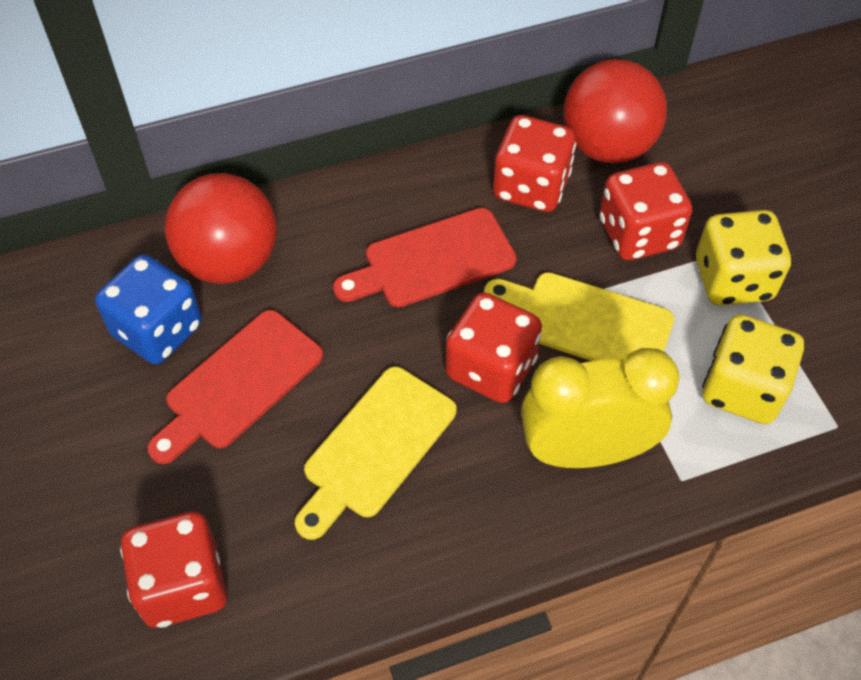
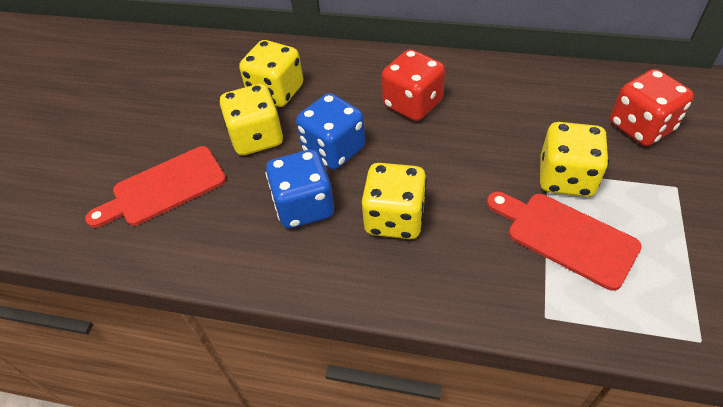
blue dice: [95,254,202,364] = 1 -> [266,149,334,228] [296,93,365,170] = 2
red ball: [165,173,277,284] [563,59,667,164] = 2 -> none = 0
red dice: [120,511,227,628] [446,292,542,403] [493,115,576,212] [600,162,692,260] = 4 -> [382,49,445,121] [610,69,694,146] = 2
yellow clock: [521,348,679,468] = 1 -> none = 0
yellow cutting board: [295,367,457,540] [484,272,674,361] = 2 -> none = 0
yellow dice: [696,210,791,306] [702,315,804,424] = 2 -> [220,84,283,156] [239,40,303,107] [362,163,427,239] [540,122,609,197] = 4

